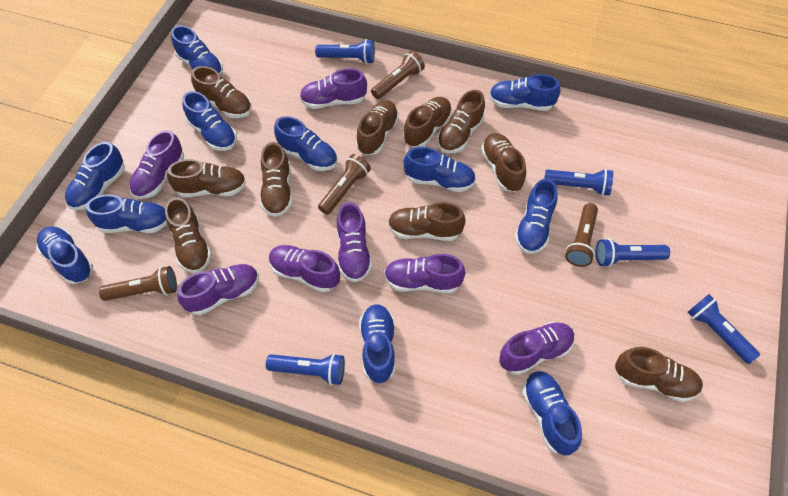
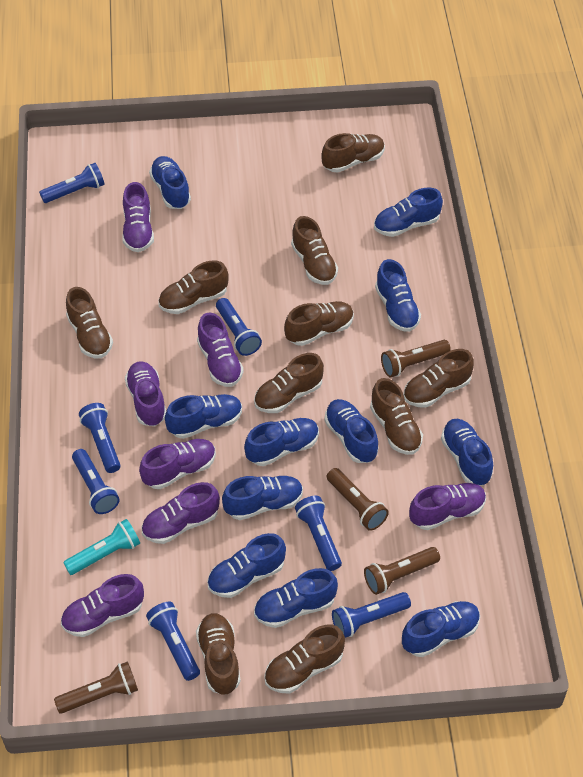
blue flashlight: [266,353,345,385] [315,39,375,64] [544,169,613,196] [596,238,670,267] [688,294,760,364] = 5 -> [39,163,105,203] [72,449,120,514] [79,403,121,473] [146,602,200,681] [216,298,262,356] [295,496,342,571] [332,592,411,638] = 7
turquoise flashlight: none = 0 -> [63,519,140,575] = 1

